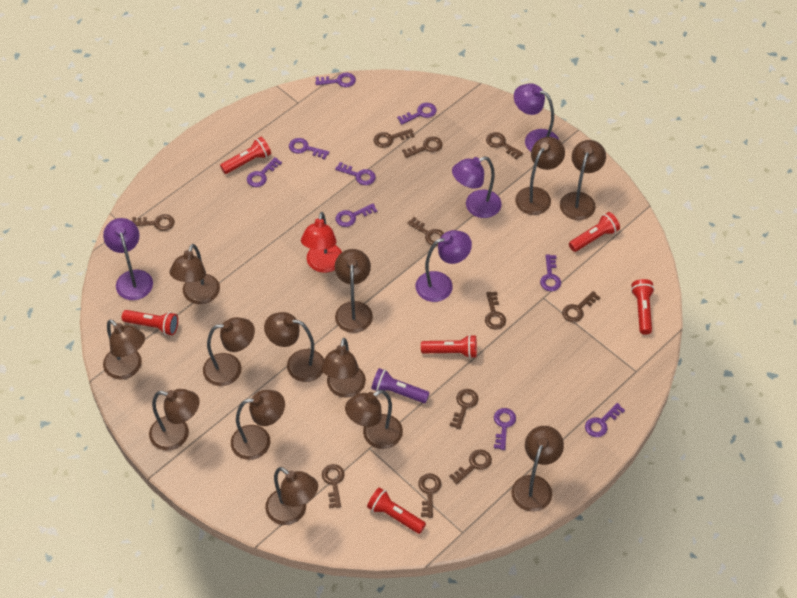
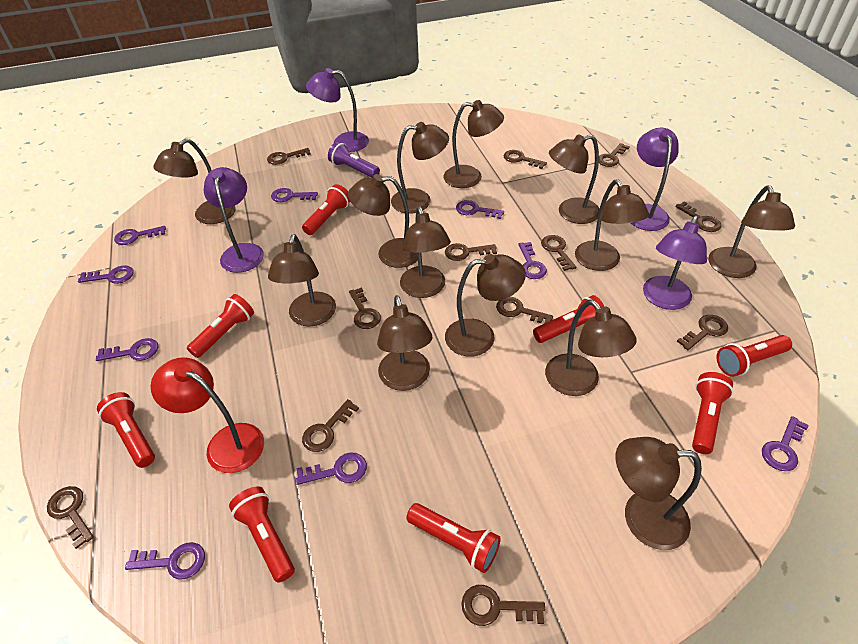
brown key: [132,214,175,231] [322,464,345,508] [374,129,415,148] [402,137,443,158] [407,217,444,246] [418,473,441,518] [449,449,492,485] [450,389,479,429] [485,291,506,329] [486,132,523,160] [562,291,601,322] = 11 -> [47,486,94,549] [267,148,311,165] [302,399,359,452] [349,287,381,329] [445,243,497,261] [461,585,545,626] [496,297,553,324] [504,150,547,169] [541,235,576,271] [599,143,630,167] [675,201,722,232] [677,315,728,350] = 12
red flashlight: [122,310,178,335] [220,137,271,174] [367,487,426,534] [421,335,477,358] [569,212,620,252] [631,279,654,335] = 6 -> [97,392,155,468] [187,294,254,358] [229,486,295,583] [302,184,350,235] [406,503,501,573] [533,295,604,343] [692,372,733,454] [716,335,792,377] = 8

